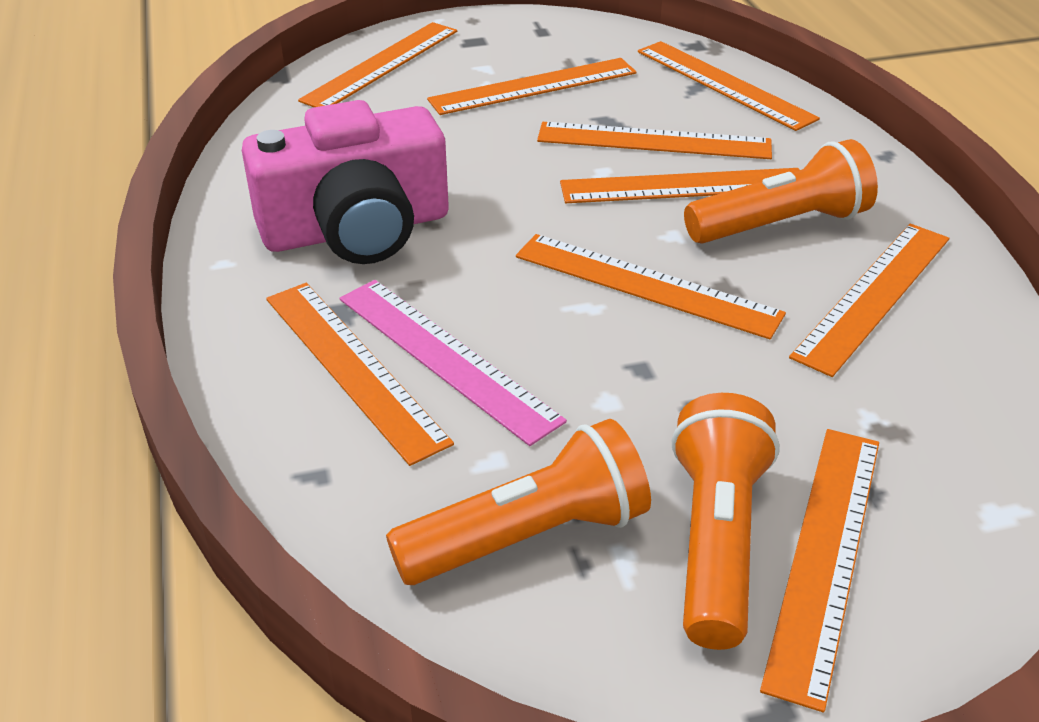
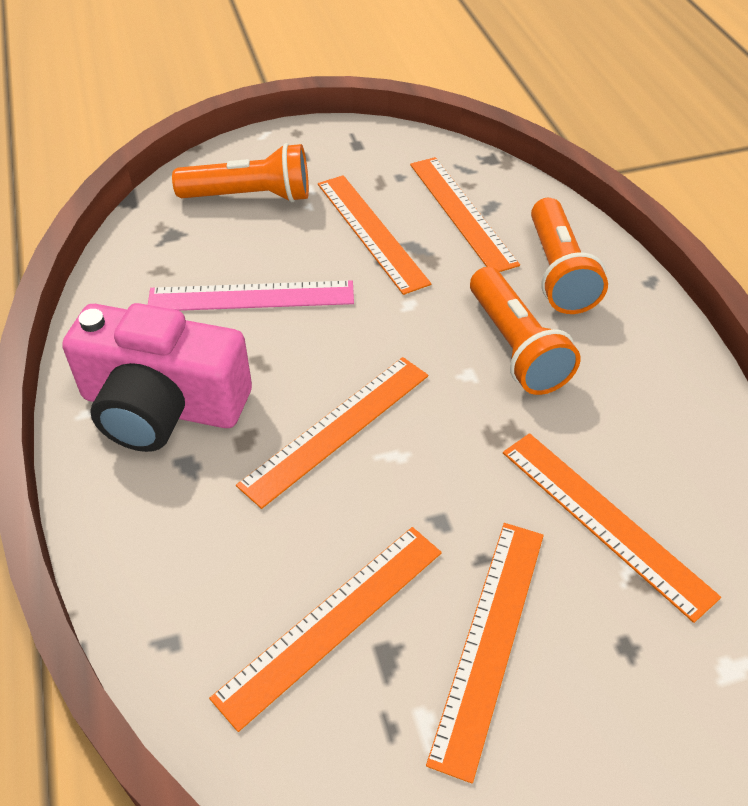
orange ruler: [266,283,454,466] [298,22,457,107] [427,58,637,115] [516,234,786,339] [537,122,772,159] [560,168,799,203] [638,41,820,131] [760,429,879,712] [789,224,949,377] = 9 -> [209,527,442,732] [236,357,428,509] [318,175,431,295] [410,157,520,272] [426,523,544,783] [503,433,721,623] = 6

